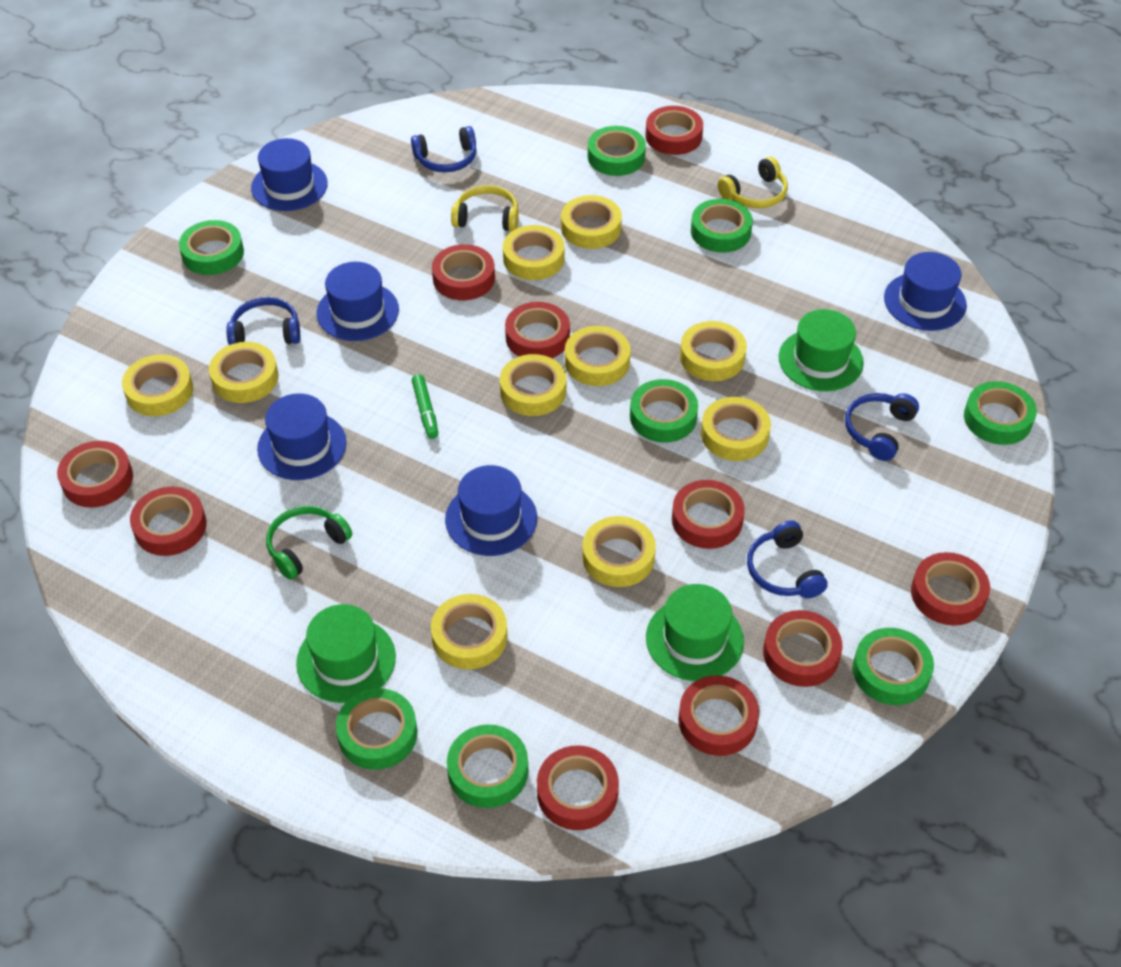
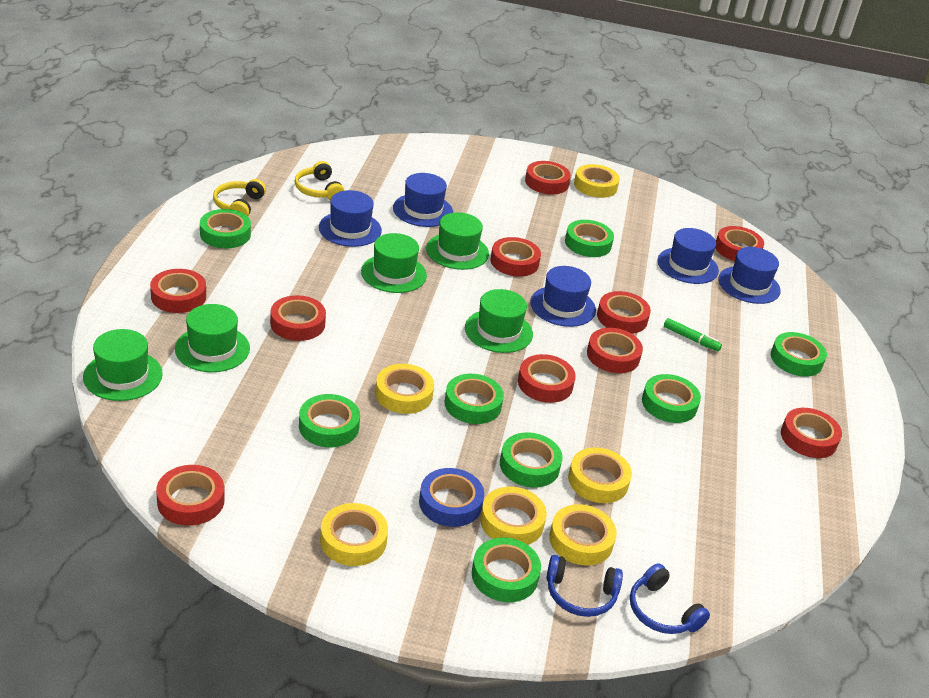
blue headphones: [226,297,300,345] [411,126,476,172] [747,521,828,598] [845,393,919,461] = 4 -> [547,555,623,617] [630,563,710,634] = 2
blue tape: none = 0 -> [419,468,484,527] = 1
green hat: [296,604,396,703] [646,584,744,681] [779,309,864,391] = 3 -> [83,329,163,401] [175,304,250,372] [361,233,427,293] [426,212,489,270] [465,289,533,353] = 5
green headphones: [266,506,352,580] = 1 -> none = 0
yellow tape: [122,354,193,416] [209,342,278,403] [431,594,508,670] [500,354,566,416] [503,225,564,280] [561,195,622,249] [565,326,631,386] [582,516,656,587] [680,321,747,381] [701,397,771,461] = 10 -> [320,503,388,566] [375,364,434,414] [480,487,547,545] [549,504,617,565] [568,447,632,503] [574,164,620,198] = 6

